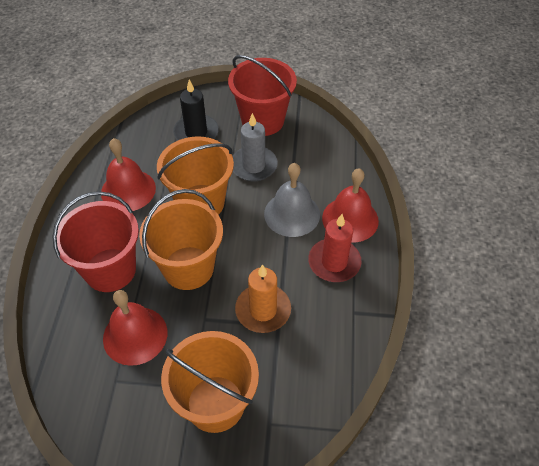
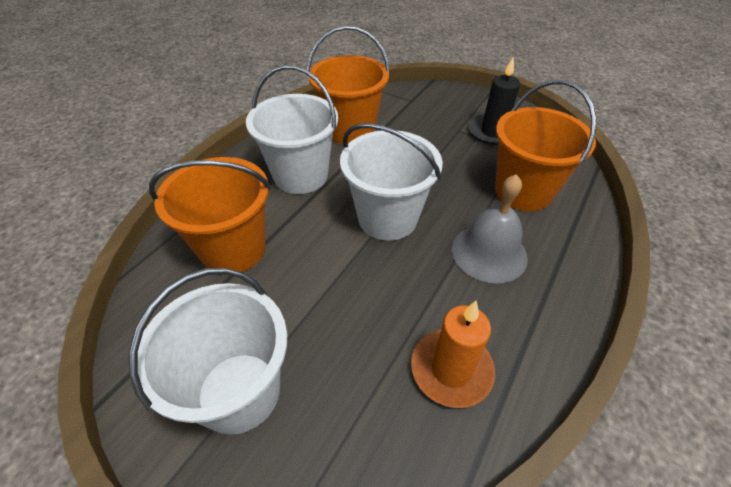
grey candle: [233,113,277,181] = 1 -> none = 0
red bell: [101,138,156,211] [103,290,167,366] [322,168,379,243] = 3 -> none = 0
red bucket: [52,191,139,292] [228,55,297,136] = 2 -> none = 0
red candle: [308,214,362,282] = 1 -> none = 0
white bucket: none = 0 -> [129,268,287,435] [246,65,338,194] [340,123,443,241] = 3

